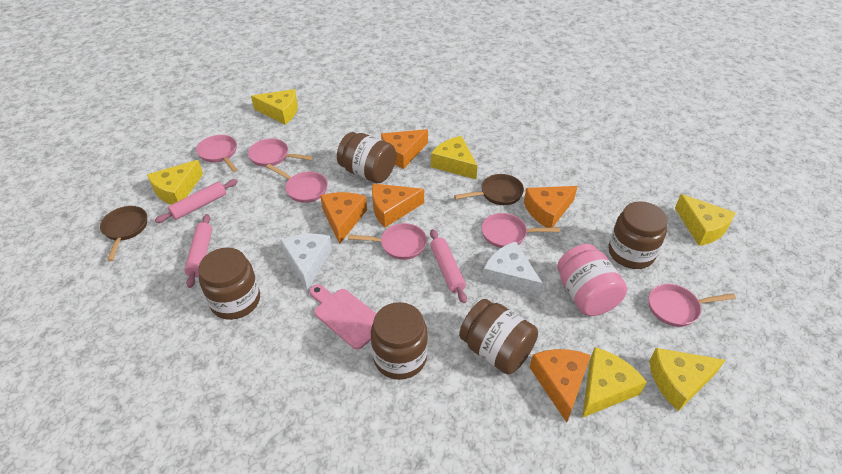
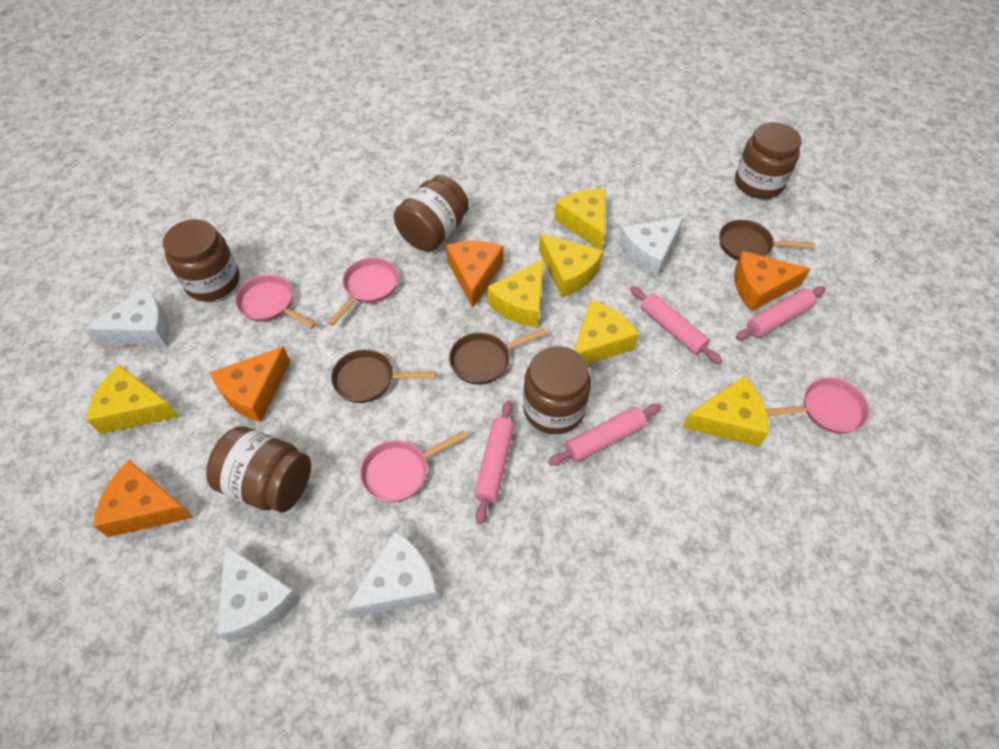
brown pan: [100,206,147,261] [454,174,524,205] = 2 -> [331,349,436,403] [449,328,547,385] [719,220,815,260] = 3
orange cheese: [320,192,367,244] [372,184,424,227] [381,129,428,169] [524,186,578,228] [529,349,591,423] = 5 -> [93,460,194,537] [210,346,290,422] [446,241,503,308] [734,251,811,312] = 4
pink cutting board: [309,284,376,350] = 1 -> none = 0
pink jar: [557,244,627,316] = 1 -> none = 0
pink pan: [196,135,238,172] [248,139,313,167] [266,164,328,203] [348,223,427,260] [481,213,560,248] [649,284,736,327] = 6 -> [235,275,316,329] [327,257,399,326] [360,430,467,502] [766,377,870,434] = 4
pink rolling pin: [155,179,238,223] [184,214,212,288] [430,229,467,303] = 3 -> [474,401,515,524] [548,404,662,466] [630,286,722,364] [736,286,826,340] = 4
white cheese: [280,234,332,291] [482,241,543,297] = 2 -> [84,286,169,346] [217,544,301,642] [345,531,439,618] [618,217,683,276] = 4

